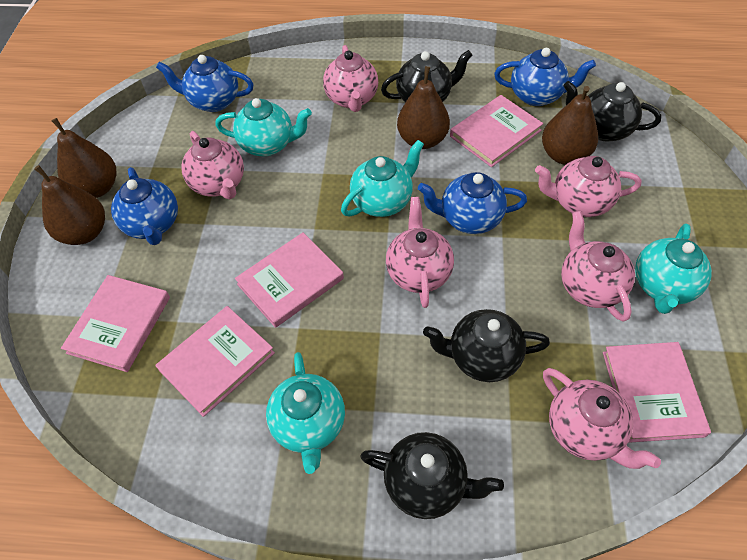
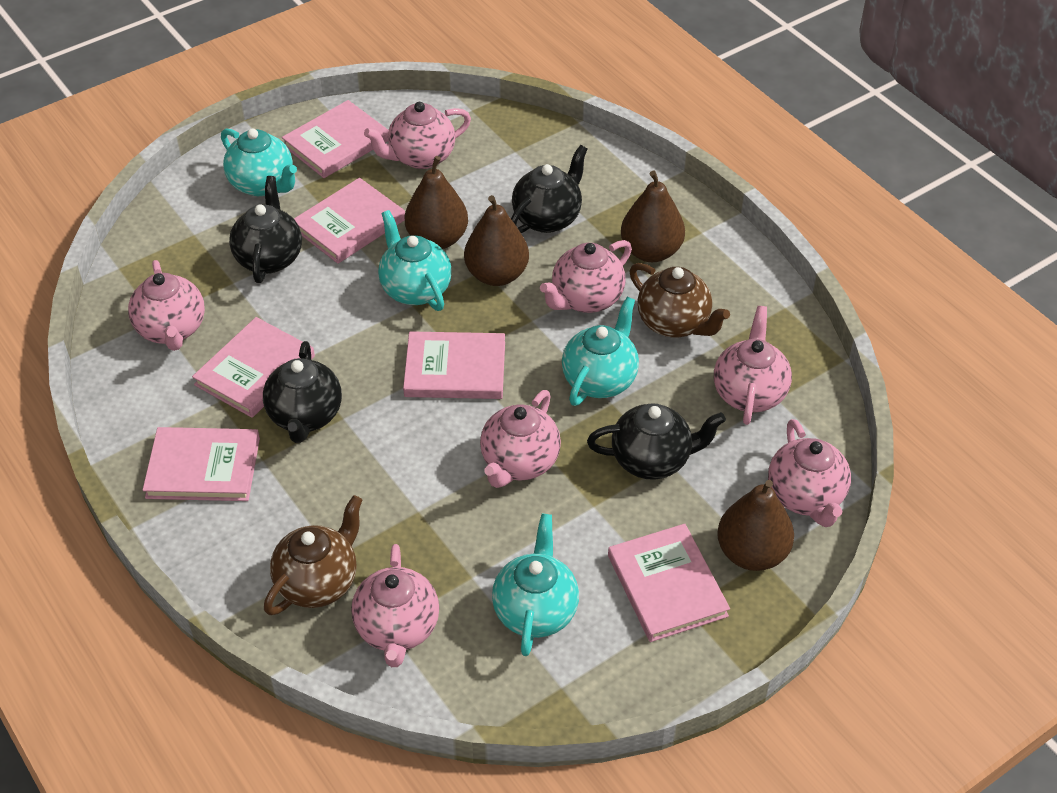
blue teapot: [111,167,178,245] [156,55,254,112] [418,172,527,234] [494,48,596,106] = 4 -> none = 0
brown teapot: none = 0 -> [264,495,362,615] [630,263,730,338] = 2
pink book: [61,275,170,372] [155,306,275,417] [235,232,344,328] [450,95,543,167] [603,342,711,443] = 5 -> [143,427,260,501] [192,317,315,418] [282,100,389,178] [294,178,405,264] [403,331,505,399] [608,524,730,642] = 6
pink teapot: [181,131,244,199] [323,45,378,112] [386,197,454,308] [535,156,641,217] [543,368,661,469] [561,211,635,322] = 6 -> [128,260,205,351] [351,544,439,667] [364,102,471,169] [480,390,561,488] [540,240,632,313] [714,306,792,425] [768,419,851,527] = 7

